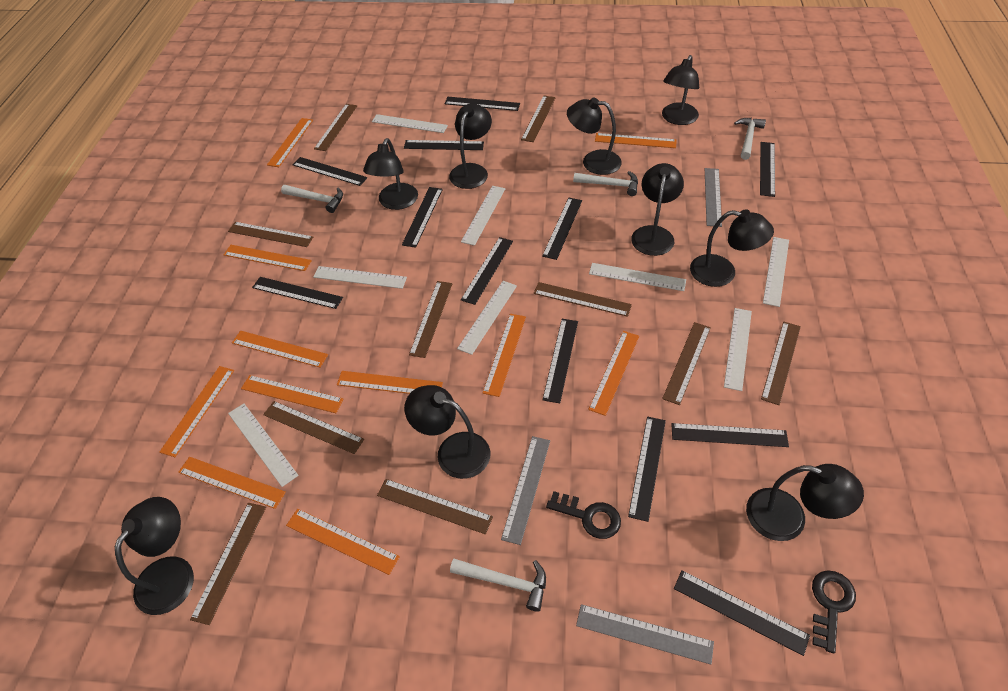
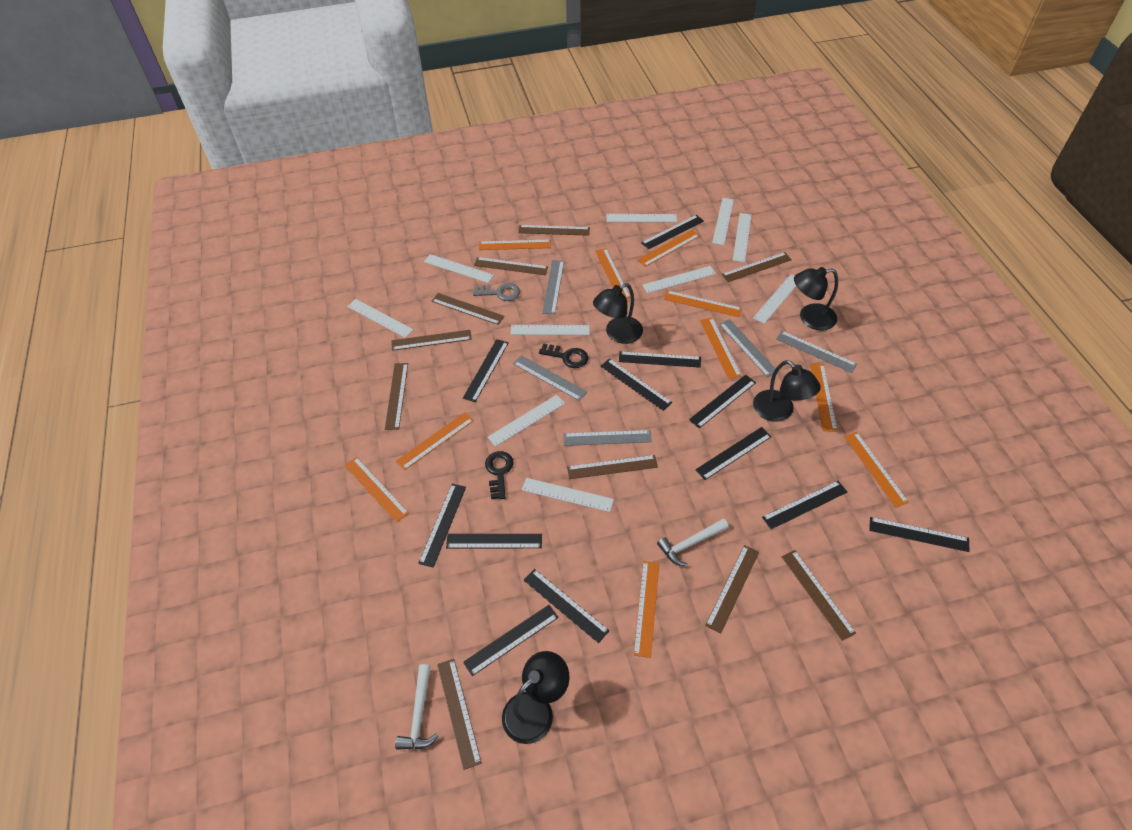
black lamp: [115,497,194,615] [363,138,418,210] [404,385,490,479] [449,103,492,189] [567,97,622,175] [631,163,684,256] [662,55,699,125] [690,210,774,287] [746,464,864,541] = 9 -> [502,651,569,744] [593,283,643,344] [753,360,821,422] [794,267,838,331] = 4
grey key: none = 0 -> [473,283,520,301] = 1
grey ruler: [501,436,550,545] [576,604,714,665] [705,168,722,227] = 3 -> [513,355,587,401] [542,260,564,314] [563,430,652,446] [719,319,775,377] [776,331,857,373] = 5
orange ruler: [159,366,234,457] [178,457,286,509] [223,245,312,271] [232,331,328,368] [241,375,344,413] [267,118,313,167] [286,509,400,575] [337,371,443,394] [483,314,526,397] [588,331,639,416] [595,133,677,148] = 11 -> [344,457,409,523] [396,412,474,470] [479,239,551,250] [595,248,631,299] [633,561,659,658] [638,230,700,267] [664,290,742,317] [700,318,741,379] [810,364,838,432] [844,432,909,508] = 10
white hammer: [281,185,343,213] [450,559,546,612] [573,171,638,196] [734,118,766,160] = 4 -> [395,664,438,750] [657,518,729,566] = 2
white ruler: [228,404,299,487] [313,266,407,289] [372,114,448,133] [457,281,517,355] [461,186,505,246] [589,263,686,291] [724,308,752,391] [763,237,789,307] = 8 -> [347,299,414,338] [424,254,494,283] [487,395,565,447] [511,325,590,335] [522,478,614,512] [606,214,677,222] [642,266,716,293] [712,198,734,245] [733,213,752,262] [753,274,796,324] = 10

